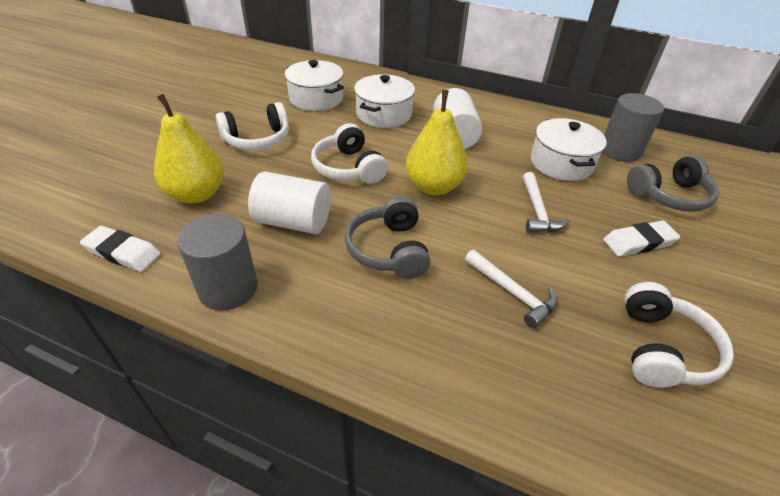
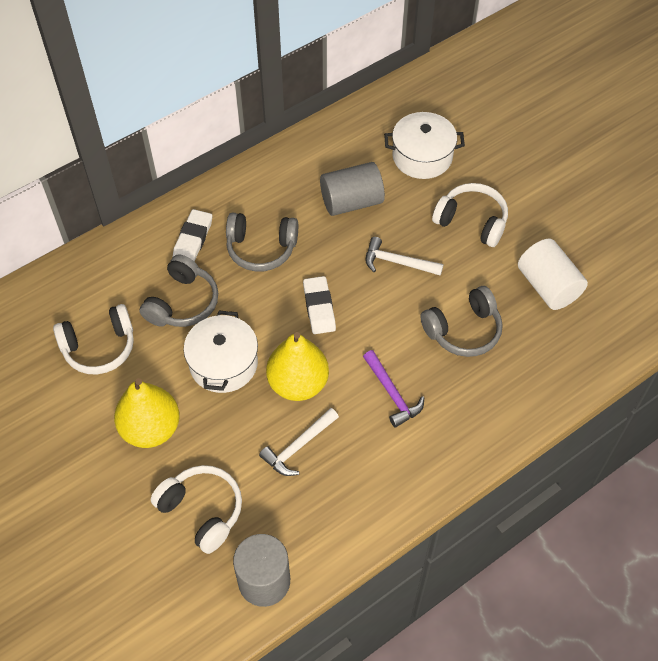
grey headphones: [345,196,431,279] [627,156,719,212] = 2 -> [139,254,218,327] [226,213,298,272] [420,286,503,357] = 3
purple hammer: none = 0 -> [363,350,424,428] = 1
white cylinder: [248,171,331,234] [433,88,482,149] = 2 -> [518,238,588,310] = 1
white pot: [284,60,344,111] [354,74,415,128] [531,118,607,181] = 3 -> [184,311,258,393] [384,112,465,179] = 2

